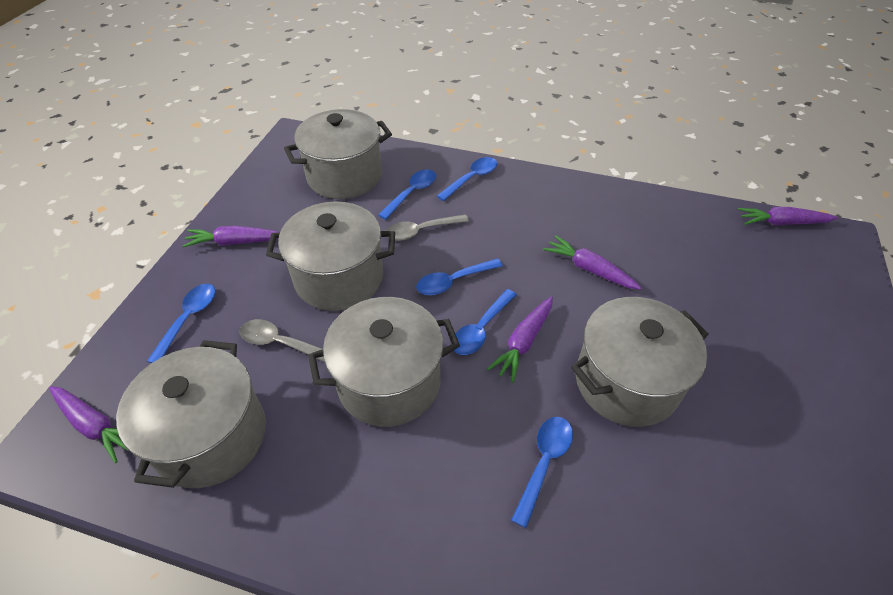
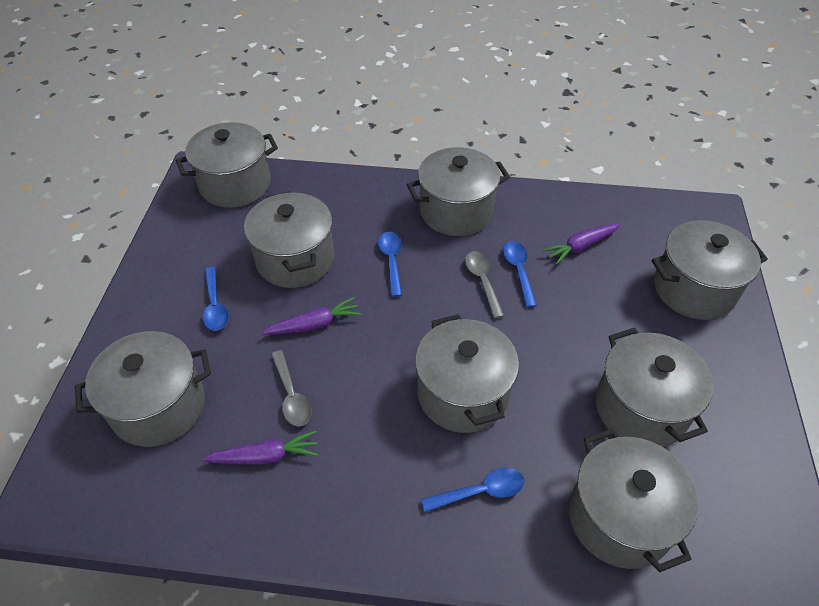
blue spoon: [147,284,215,363] [378,169,436,220] [416,258,503,295] [437,157,497,201] [454,289,517,355] [511,417,573,528] = 6 -> [203,267,229,331] [378,232,402,297] [421,468,524,512] [503,241,537,308] = 4
grey pot: [116,340,266,488] [266,202,395,311] [284,109,392,199] [308,297,460,427] [571,297,709,427] = 5 -> [75,331,211,447] [176,122,278,208] [244,191,334,288] [407,147,510,236] [415,314,519,433] [569,428,699,572] [596,328,713,447] [652,220,768,320] = 8
purple carrot: [49,386,129,463] [183,226,280,248] [487,296,553,383] [543,235,642,290] [738,207,838,226] = 5 -> [202,430,319,465] [262,297,362,335] [543,224,620,265] = 3

